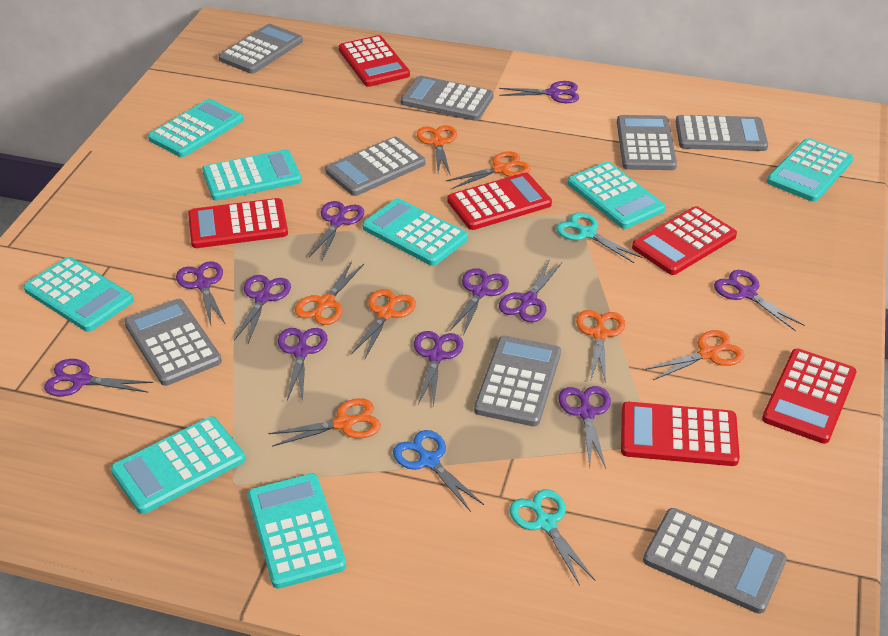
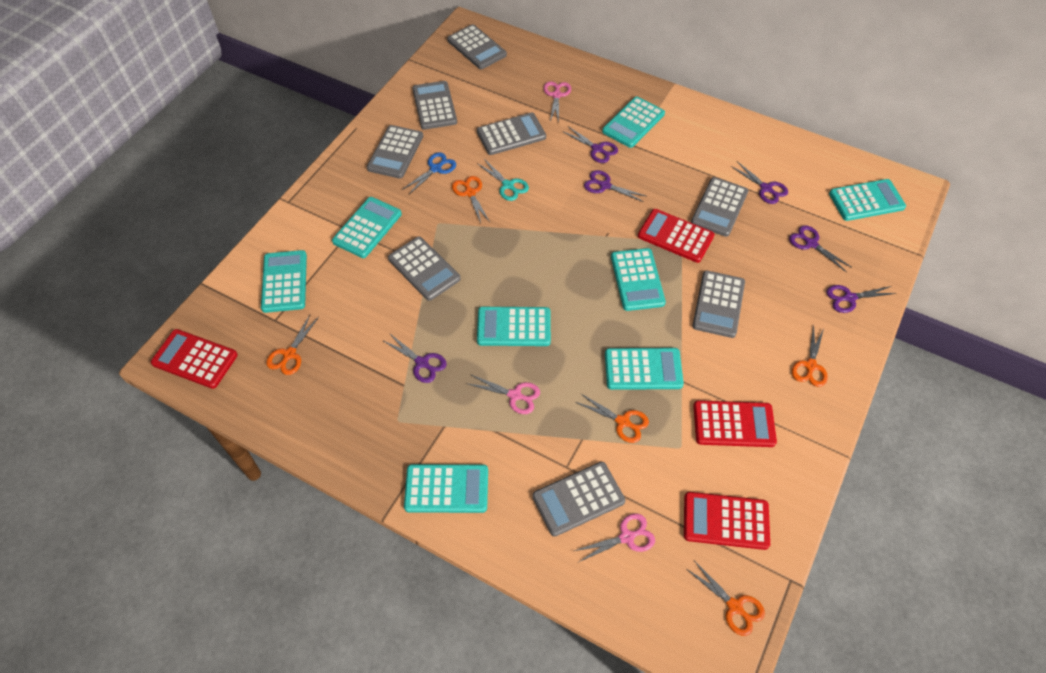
orange scissors: [268,398,381,447] [295,261,364,325] [351,289,416,358] [417,125,457,174] [446,151,531,189] [576,310,625,383] [645,330,744,380] = 7 -> [266,315,319,375] [452,176,490,223] [576,393,649,443] [686,562,765,636] [792,325,828,387] = 5
pink scissors: none = 0 -> [466,374,540,414] [543,81,571,123] [574,514,655,562] = 3
purple scissors: [44,359,154,396] [176,261,226,325] [234,275,291,343] [278,328,327,403] [309,201,364,260] [414,331,463,408] [450,268,509,336] [499,81,579,103] [499,259,562,322] [559,386,611,468] [714,270,805,331] = 11 -> [382,333,447,383] [562,126,618,163] [584,170,646,202] [731,162,788,204] [789,225,852,272] [827,285,897,313] = 6
red calculator: [188,198,288,248] [339,35,410,87] [448,173,552,230] [621,402,740,466] [632,206,737,275] [762,349,856,444] = 6 -> [151,329,238,389] [638,209,715,263] [684,492,770,550] [693,400,777,447] = 4
turquoise scissors: [510,489,595,586] [556,212,642,263] = 2 -> [477,159,529,201] = 1

